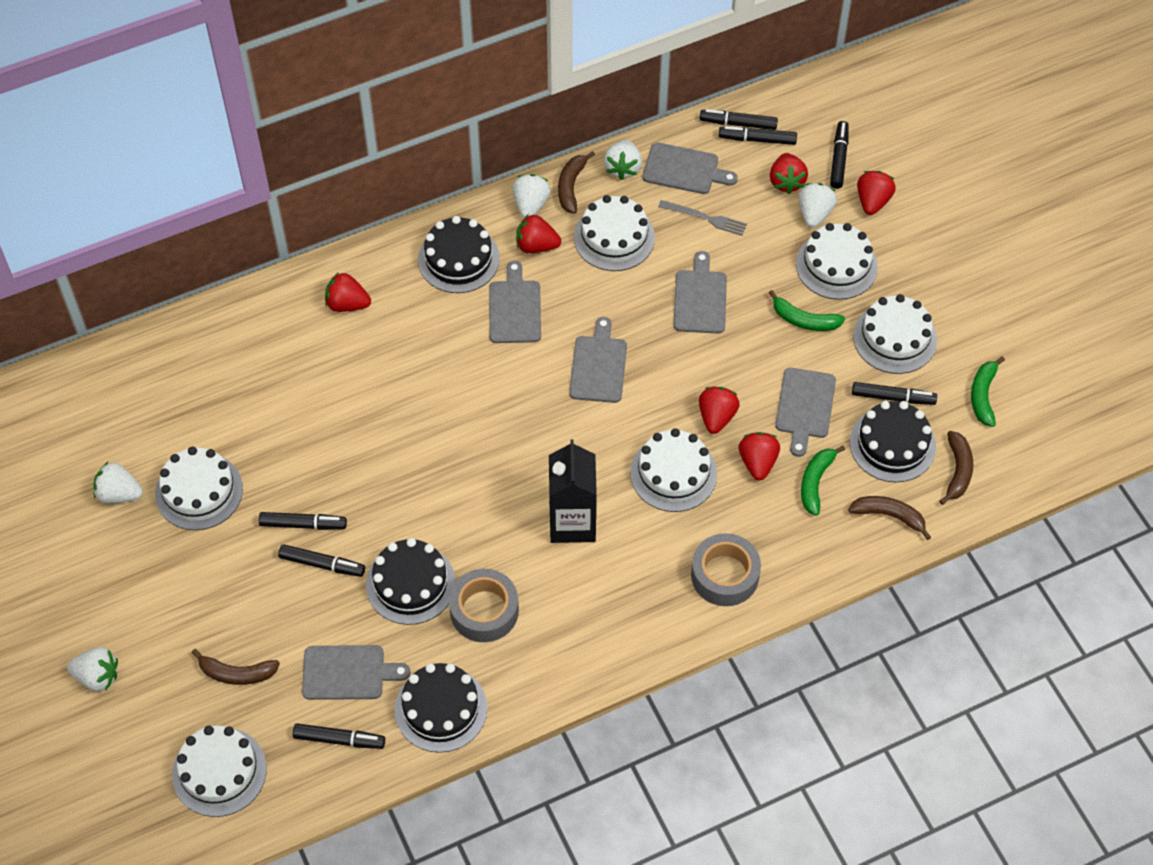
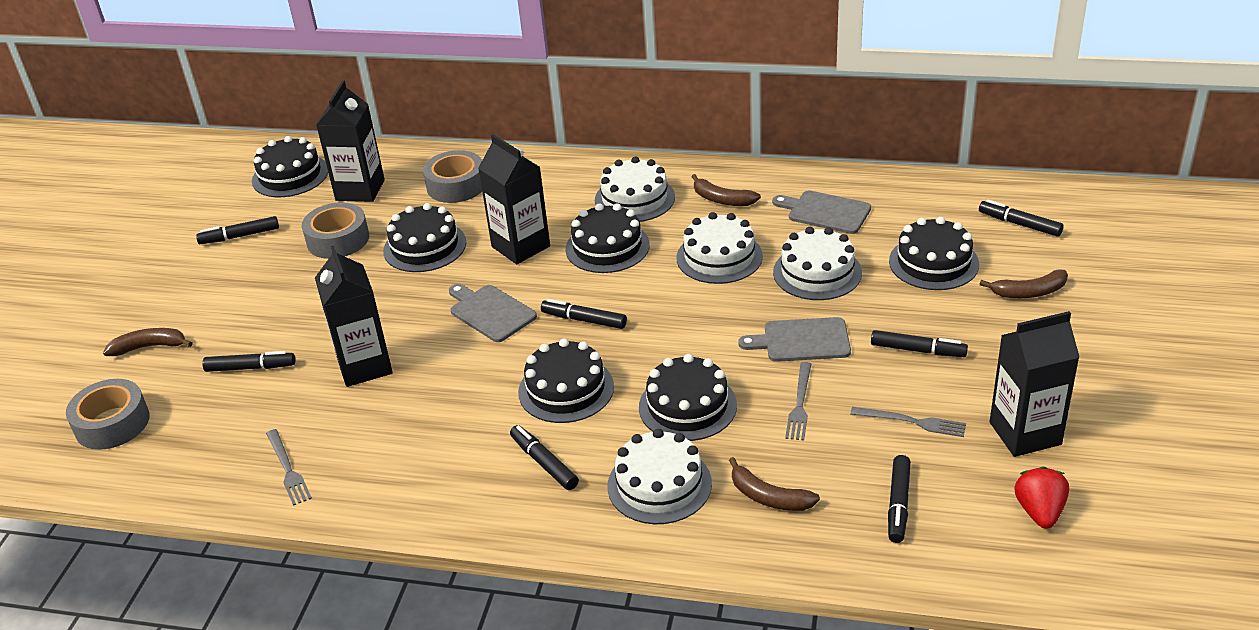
black cake: [366,538,455,625] [395,663,487,753] [418,216,500,293] [850,401,936,482] = 4 -> [252,136,328,197] [383,203,466,272] [518,338,614,423] [565,203,650,273] [639,354,737,441] [889,217,979,290] = 6
black carton: [549,439,597,543] = 1 -> [315,245,393,387] [316,80,385,202] [478,134,550,264] [990,311,1079,457] = 4
green banana: [769,290,845,331] [801,445,845,516] [971,356,1005,427] = 3 -> none = 0
grey cutting board: [302,645,410,700] [489,261,541,343] [569,317,627,403] [643,142,738,194] [674,251,727,334] [775,368,836,457] = 6 -> [449,284,537,342] [738,317,851,362] [772,191,871,234] = 3
grey fork: [658,200,747,236] = 1 -> [266,429,312,506] [785,362,811,440] [850,407,966,437] = 3
grey tape: [449,569,519,642] [691,533,761,606] = 2 -> [66,379,150,450] [302,202,369,259] [423,150,482,203] = 3
red strawberry: [325,272,371,312] [516,215,561,253] [699,387,740,434] [739,432,780,480] [770,153,808,194] [857,171,896,215] = 6 -> [1015,466,1069,529] = 1
white cake: [155,447,243,530] [172,726,267,817] [574,195,655,271] [630,428,717,512] [796,223,878,300] [853,294,937,374] = 6 -> [595,157,675,222] [607,429,712,524] [676,212,763,284] [773,227,862,300] = 4
white strawberry: [67,647,118,691] [93,462,143,503] [513,174,551,218] [604,139,642,180] [799,183,837,228] = 5 -> none = 0

